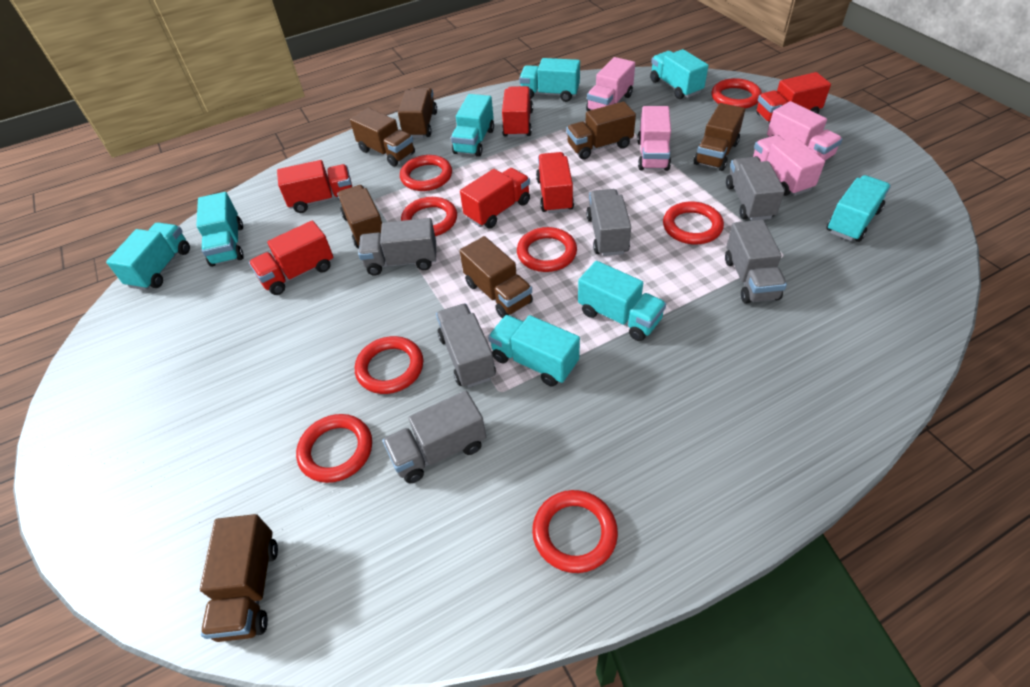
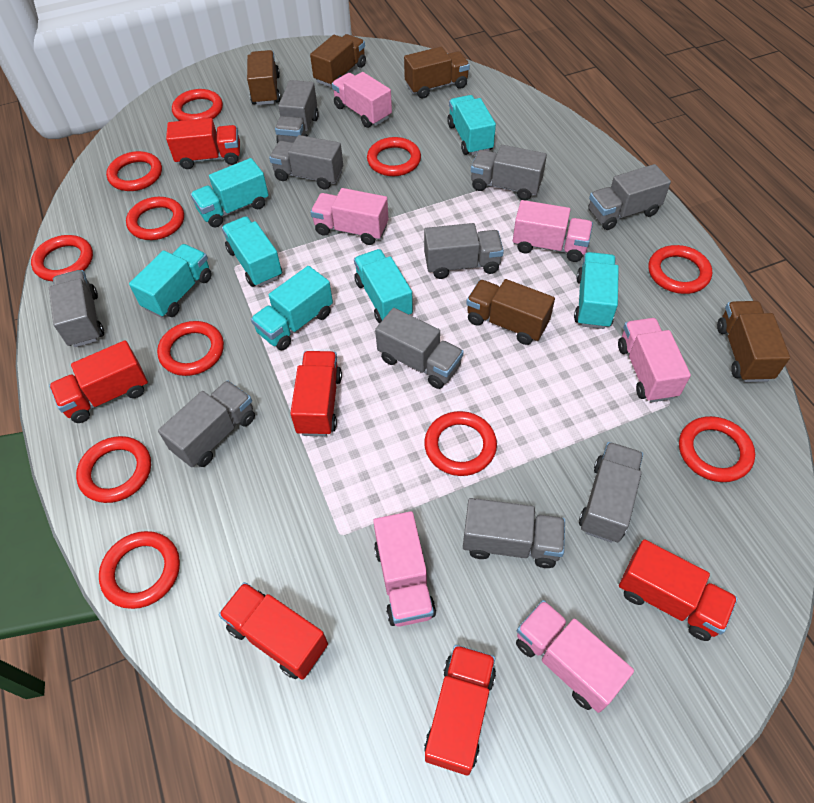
brown truck: [200,514,278,642] [337,185,382,248] [350,108,415,166] [398,88,437,138] [460,236,533,318] [566,102,636,160] [694,103,745,171] = 7 -> [247,50,280,105] [310,34,366,87] [404,46,470,98] [466,279,555,345] [717,301,790,382] = 5
grey truck: [358,218,436,275] [382,391,486,483] [436,304,496,388] [586,189,631,256] [725,220,787,304] [726,157,785,221] = 6 -> [49,270,104,347] [158,380,255,467] [269,135,343,189] [275,80,319,143] [375,308,464,389] [424,223,504,279] [463,498,565,568] [471,145,547,200] [579,442,643,543] [588,164,671,230] = 10
pink truck: [586,57,635,111] [637,106,671,171] [753,135,825,196] [767,101,843,160] = 4 -> [311,188,388,245] [332,72,392,128] [373,511,436,627] [513,200,593,262] [516,600,634,713] [618,318,691,403] = 6
red ring: [296,414,372,483] [355,336,423,394] [400,155,452,191] [401,197,457,236] [517,227,577,272] [532,490,618,573] [663,201,724,244] [711,78,762,109] = 8 -> [31,235,93,281] [76,436,151,503] [99,531,180,609] [106,151,162,191] [126,197,184,240] [157,321,224,376] [172,89,223,121] [367,137,421,176] [424,411,497,476] [649,245,712,294] [679,416,755,482] = 11
turquoise truck: [106,222,190,290] [196,192,244,267] [451,94,494,157] [488,315,580,386] [519,58,580,102] [578,261,666,341] [650,49,709,99] [826,175,891,242] = 8 -> [129,244,212,318] [190,158,269,228] [222,216,282,287] [251,266,333,350] [354,249,413,324] [447,95,496,155] [574,252,619,329] = 7

